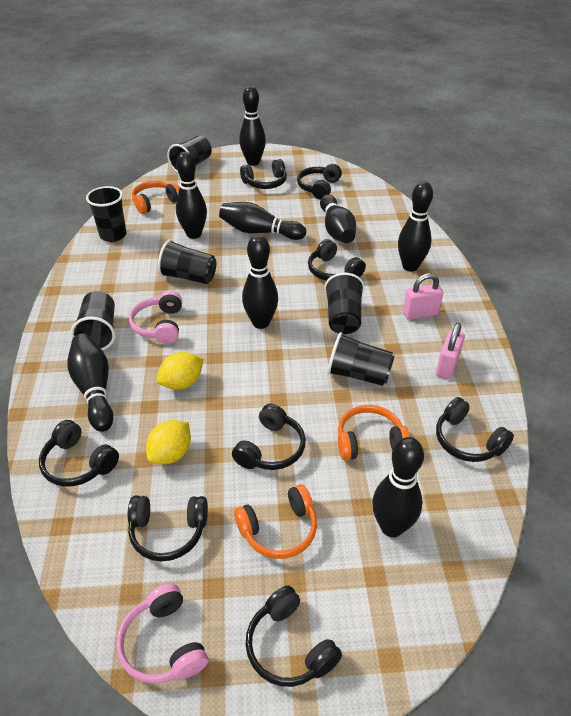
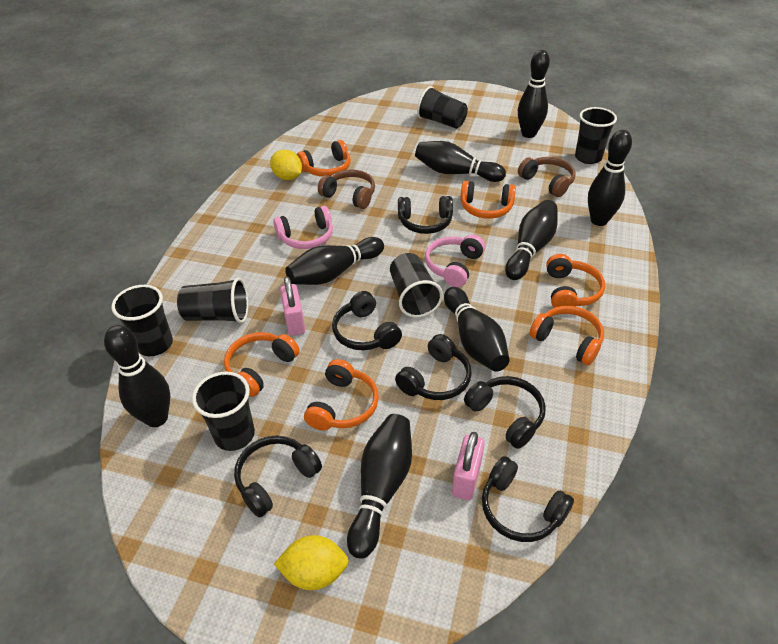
black headphones: [39,420,119,487] [128,496,208,561] [232,404,306,470] [240,159,287,189] [246,585,342,687] [297,164,342,200] [308,239,366,281] [436,397,514,462] = 8 -> [234,436,322,517] [332,291,402,350] [395,334,472,400] [398,196,453,234] [464,376,546,449] [482,456,574,542] = 6
brown headphones: none = 0 -> [318,169,375,209] [518,157,575,197] = 2
orange headphones: [132,180,180,214] [234,484,317,559] [338,405,410,460] = 3 -> [224,332,300,397] [297,140,351,177] [304,359,379,431] [460,181,516,219] [529,306,604,365] [546,254,605,308] = 6

